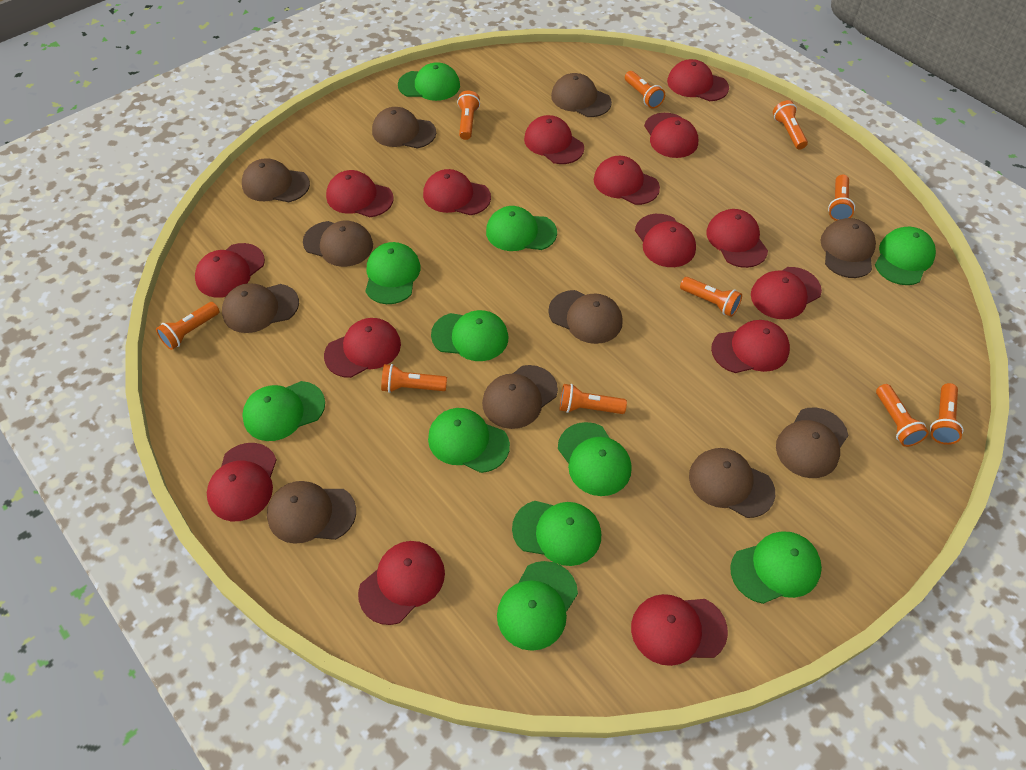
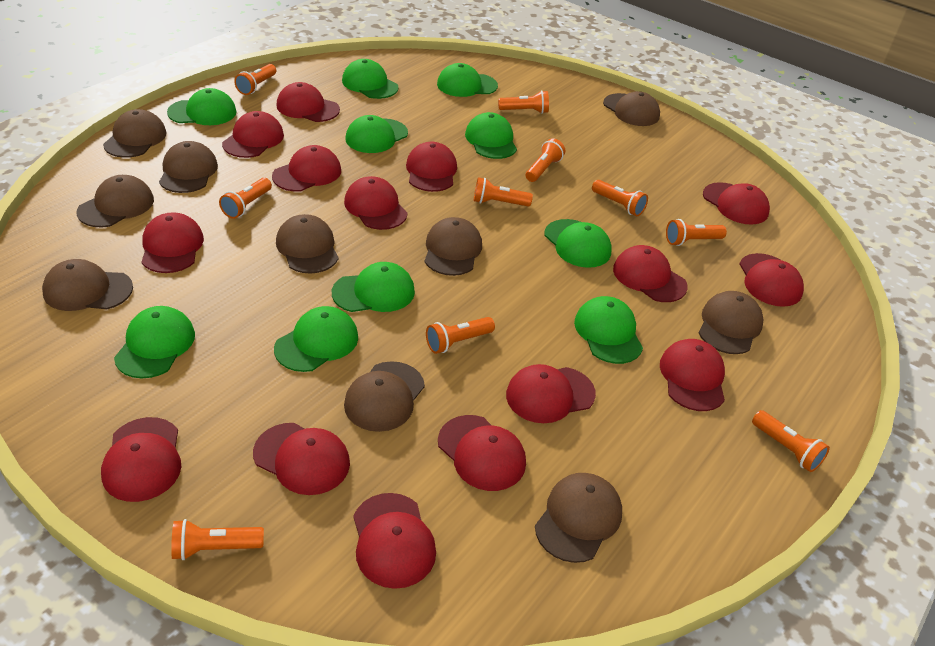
brown cap: [222,283,299,333] [242,158,310,202] [267,481,356,544] [303,221,373,267] [372,107,436,148] [482,365,558,429] [548,290,623,344] [551,73,612,117] [689,448,775,518] [776,407,848,478] [820,218,876,278] = 11 -> [42,259,133,311] [76,175,154,228] [103,109,167,158] [159,141,218,193] [276,214,339,274] [344,361,425,432] [425,217,482,276] [535,473,622,563] [603,91,660,126] [699,291,763,354] = 10
green cap: [242,381,325,441] [365,242,421,304] [398,62,460,101] [428,408,510,473] [431,310,509,361] [486,206,557,251] [497,561,578,651] [512,501,601,566] [558,422,632,496] [730,532,822,604] [875,227,936,285] = 11 -> [114,306,195,378] [167,88,236,125] [274,306,358,372] [332,262,415,312] [342,59,399,99] [345,115,408,153] [437,63,498,97] [465,112,517,159] [545,219,612,268] [574,296,643,364] = 10

